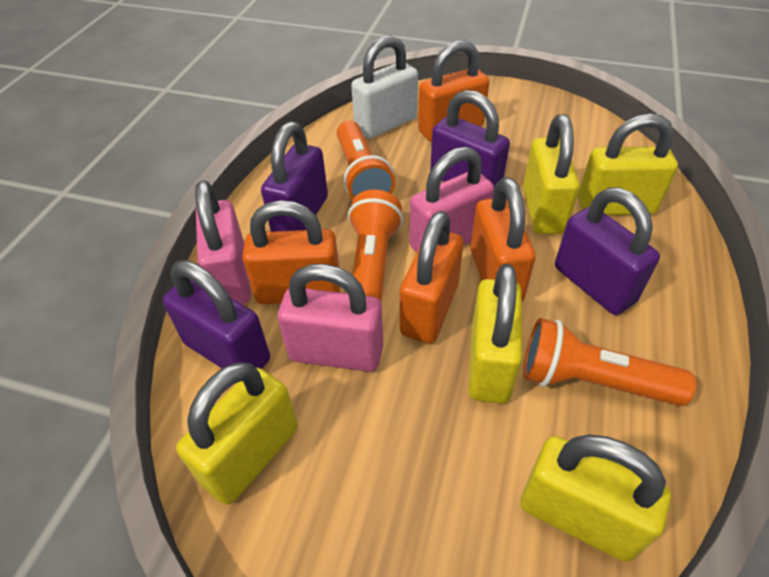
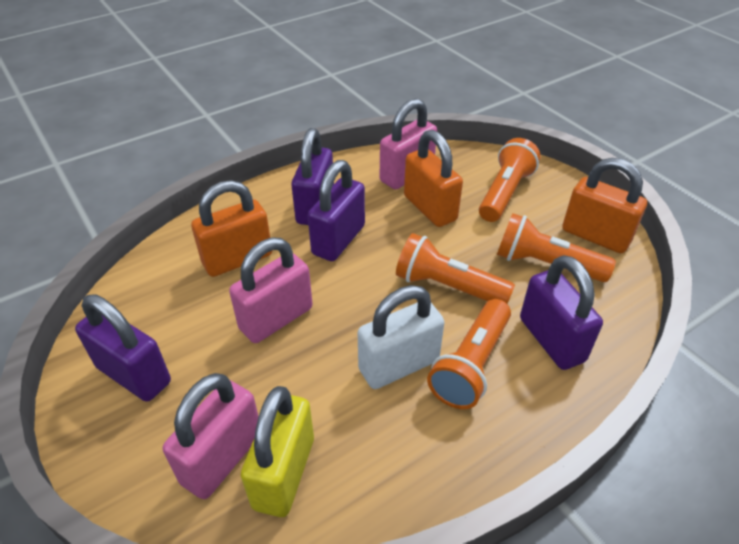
orange flashlight: [337,121,395,200] [348,190,403,302] [523,318,696,406] = 3 -> [396,233,515,304] [427,299,511,409] [479,138,541,222] [497,213,616,282] = 4
orange padlock: [242,200,340,304] [400,211,463,343] [418,40,489,142] [470,177,535,301] = 4 -> [191,180,272,277] [404,130,463,227] [562,158,647,253] = 3
yellow padlock: [176,362,298,505] [468,264,522,404] [520,435,671,562] [523,114,580,234] [578,114,678,215] = 5 -> [241,386,314,517] = 1

